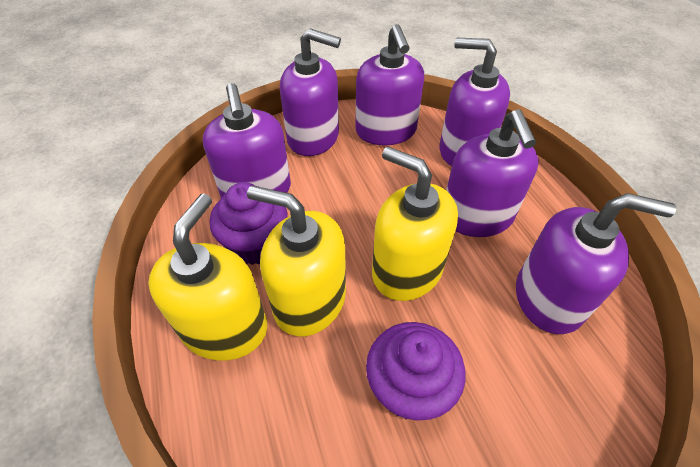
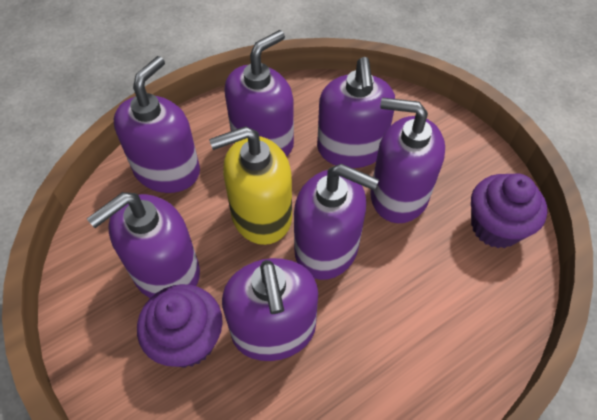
purple soap dispenser: [203,83,291,198] [280,29,341,156] [355,24,424,145] [440,38,510,166] [446,109,538,237] [516,193,676,334] = 6 -> [87,192,200,298] [114,56,200,193] [222,258,318,361] [224,30,294,157] [294,164,379,280] [317,57,395,168] [370,98,445,223] = 7
yellow soap dispenser: [148,194,267,361] [247,186,346,336] [372,147,458,301] = 3 -> [209,126,292,245] = 1

